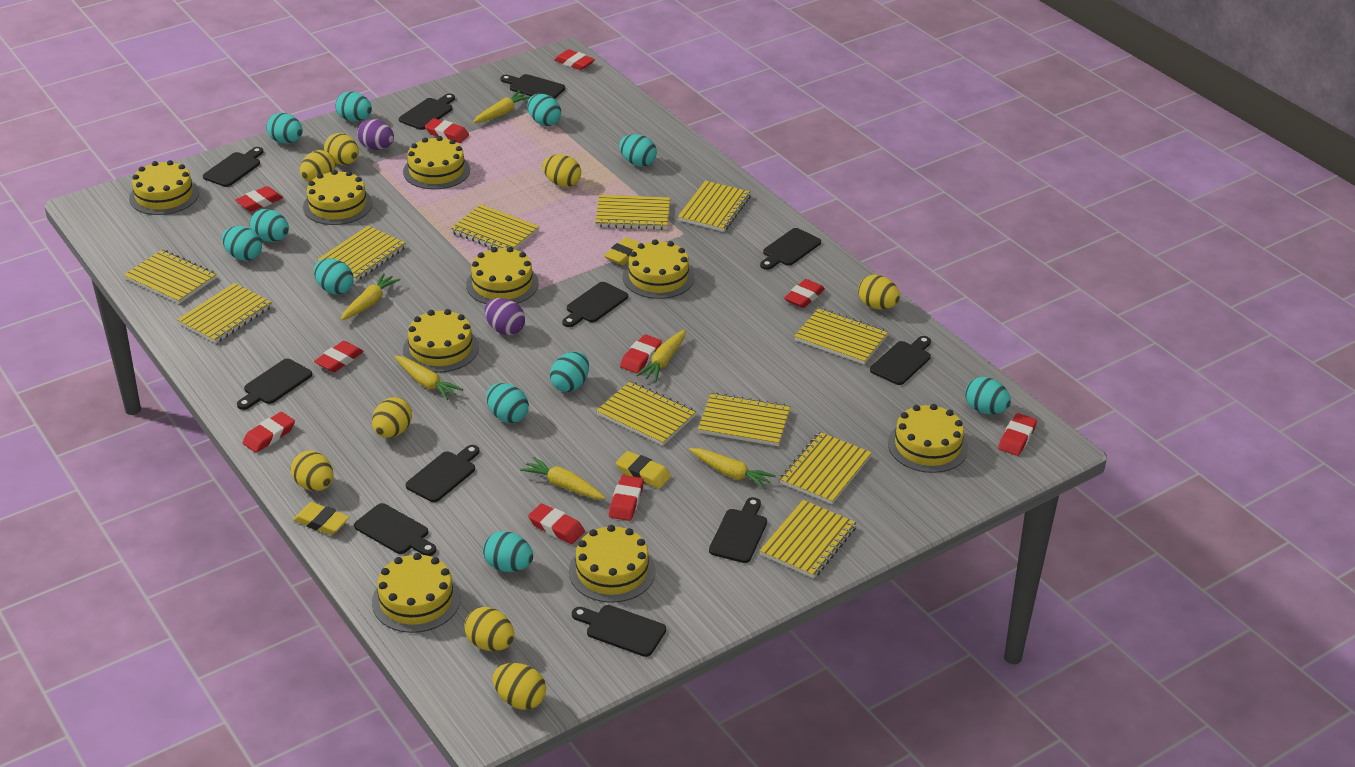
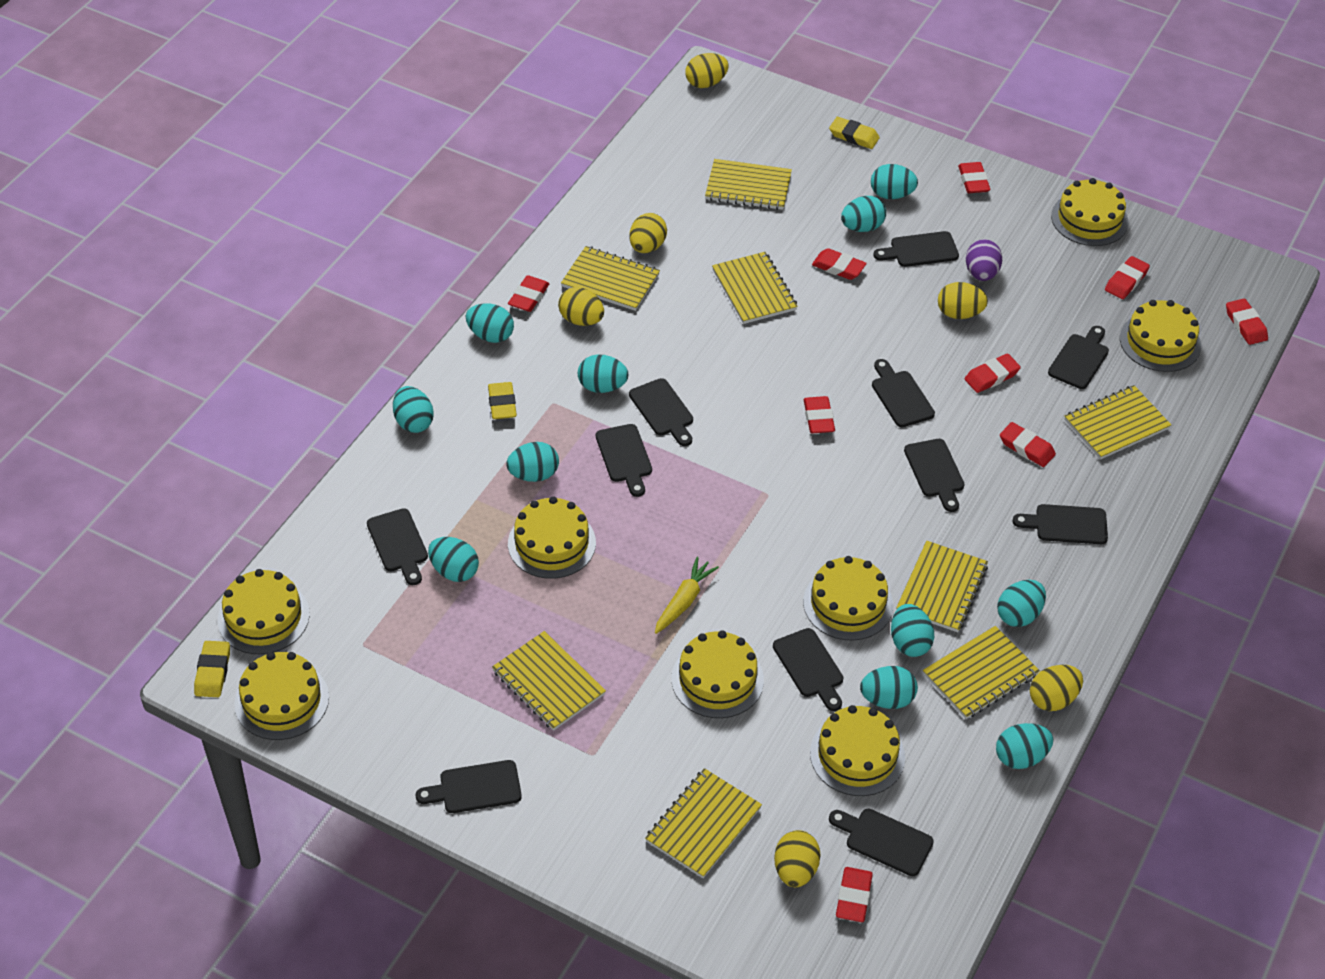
purple egg: [357,119,394,150] [485,298,525,335] = 2 -> [966,239,1002,281] = 1
red eraser: [235,186,283,212] [243,412,295,453] [314,341,363,372] [425,118,469,143] [528,503,585,544] [554,49,595,70] [609,475,644,521] [620,334,662,373] [784,279,825,308] [998,413,1037,456] = 10 -> [508,275,550,312] [804,396,835,433] [812,248,867,280] [836,867,873,922] [958,162,990,193] [965,354,1021,393] [1000,422,1056,467] [1105,256,1150,299] [1226,299,1268,345] = 9
yellow cake: [129,160,199,215] [303,170,372,225] [372,553,461,633] [403,136,470,189] [403,309,479,373] [466,247,539,304] [569,525,656,603] [623,239,695,299] [888,404,968,473] = 9 -> [218,569,310,654] [234,652,329,740] [508,496,596,579] [671,630,764,718] [803,556,893,641] [810,705,905,796] [1051,178,1129,246] [1120,300,1201,372] = 8
yellow carrot: [340,273,401,321] [395,356,463,400] [473,91,531,123] [520,457,606,499] [636,330,686,382] [689,448,776,490] = 6 -> [655,557,719,634] = 1
yellow egg: [291,450,334,491] [300,150,336,182] [324,133,359,165] [372,397,412,438] [464,607,514,651] [493,663,546,710] [542,154,581,187] [858,275,900,309] = 8 -> [558,287,604,326] [629,213,667,253] [685,53,729,88] [774,830,821,887] [938,282,988,319] [1030,665,1083,711] = 6
yellow notebook: [124,250,217,304] [177,283,272,343] [317,226,406,281] [450,204,539,250] [595,195,670,230] [596,381,696,446] [678,181,751,232] [698,393,791,446] [760,500,857,578] [780,432,872,504] [794,308,888,365] = 11 -> [492,631,606,731] [561,246,660,311] [645,768,762,878] [705,159,792,210] [712,252,798,324] [896,541,988,632] [923,626,1040,719] [1064,385,1171,459] = 8

